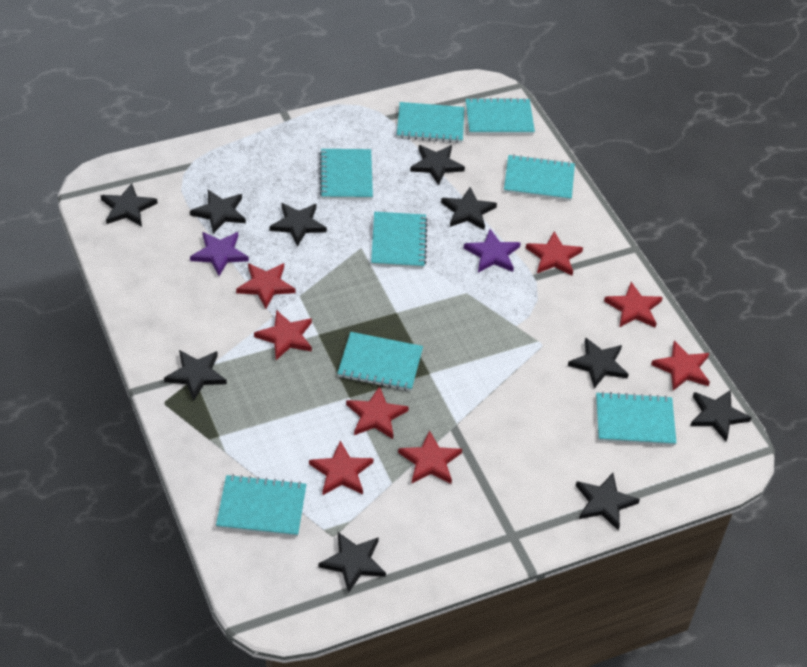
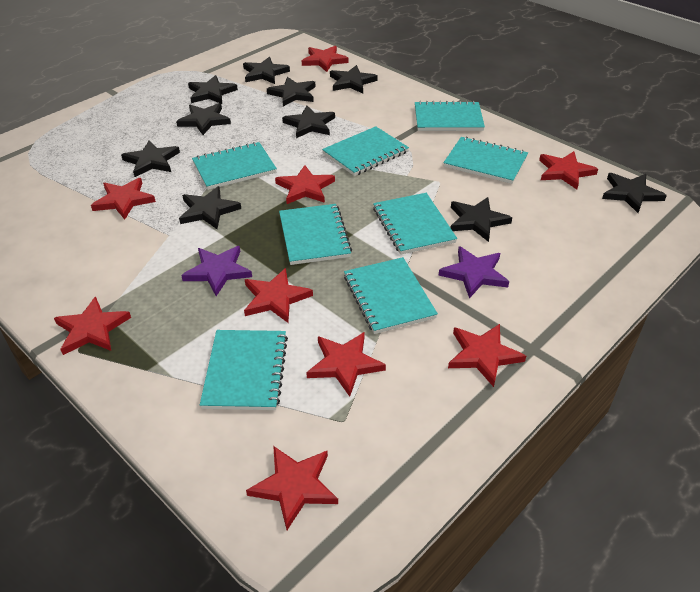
red star: [236,263,296,309] [254,310,312,360] [309,441,374,496] [346,386,409,439] [398,430,462,484] [526,231,583,276] [604,282,663,328] [651,340,710,390] = 8 -> [54,296,131,355] [91,178,156,220] [244,268,313,323] [246,446,338,530] [275,165,335,204] [302,46,349,72] [306,332,386,397] [448,324,526,387] [539,151,598,190] = 9

